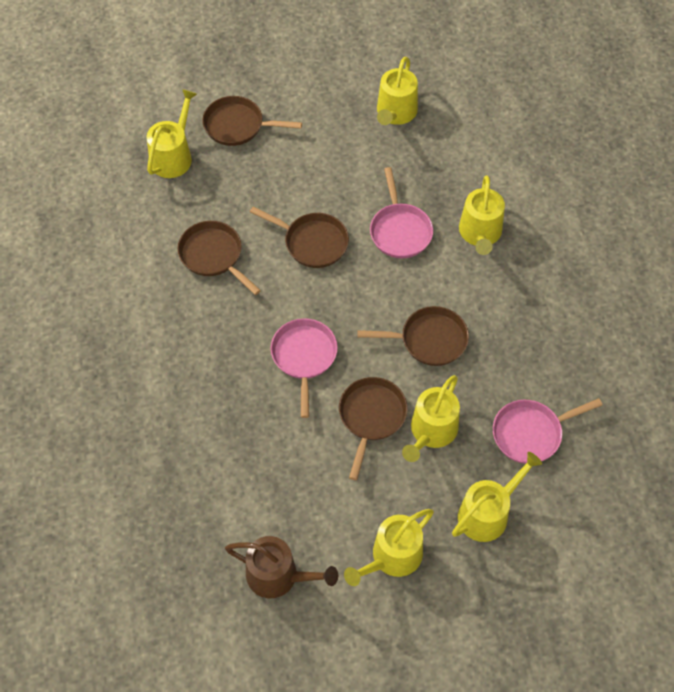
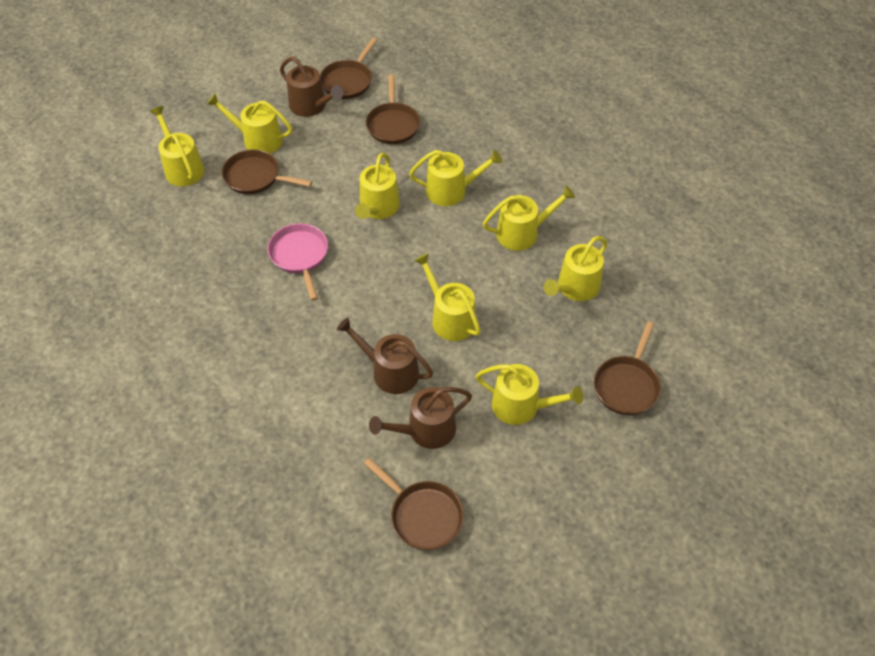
brown watering can: [225,536,338,598] = 1 -> [280,57,343,117] [337,317,433,394] [369,387,472,449] = 3
pink pan: [270,318,338,418] [370,167,433,258] [493,398,602,464] = 3 -> [268,223,328,301] = 1
yellow watering can: [146,89,197,178] [344,509,434,586] [377,57,418,125] [402,375,460,462] [452,452,542,542] [459,175,505,255] = 6 -> [150,106,205,186] [207,94,292,154] [355,153,400,219] [409,150,502,206] [414,253,481,341] [476,364,583,425] [483,186,575,251] [543,236,607,301] = 8

